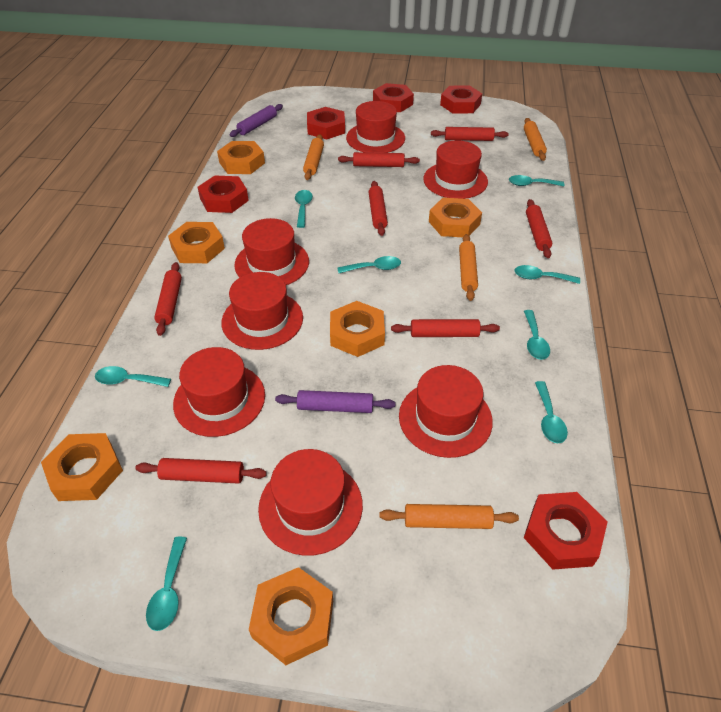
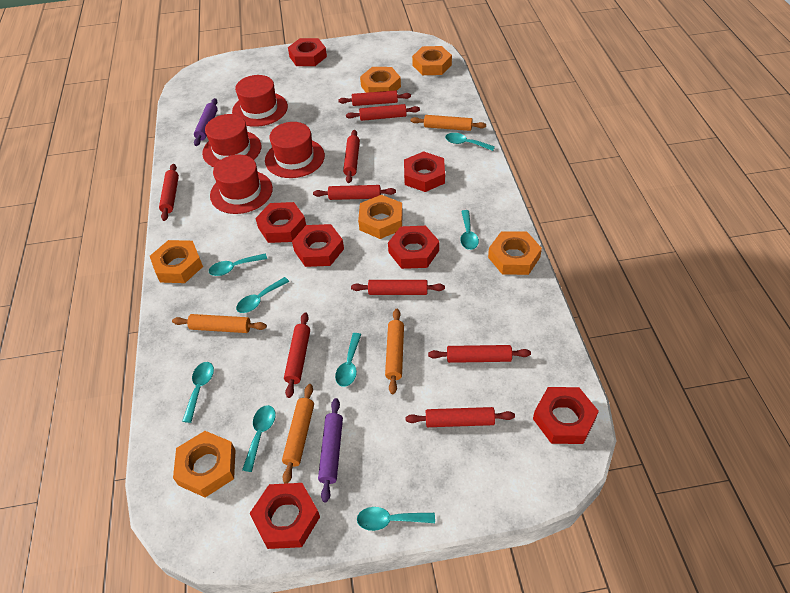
red hat: [173,347,265,437] [221,272,303,350] [234,218,309,285] [258,449,363,556] [346,101,405,153] [399,365,493,458] [423,140,488,199] = 7 -> [202,114,261,167] [210,155,273,214] [232,75,288,127] [265,122,325,178] = 4
red nut: [198,175,249,213] [307,107,345,139] [373,83,414,112] [440,85,482,114] [524,492,608,570] = 5 -> [250,483,320,549] [255,202,306,243] [288,38,327,66] [292,224,344,267] [388,226,439,269] [404,151,445,192] [533,387,599,444] = 7
red rolling pin: [135,458,267,484] [154,262,182,336] [338,152,420,167] [368,181,388,236] [391,319,500,337] [431,127,509,141] [526,199,552,258] = 7 -> [159,164,179,221] [284,312,310,398] [313,185,396,200] [338,90,411,106] [343,130,360,183] [346,104,420,121] [351,280,445,295] [406,407,515,427] [428,345,531,363] = 9

